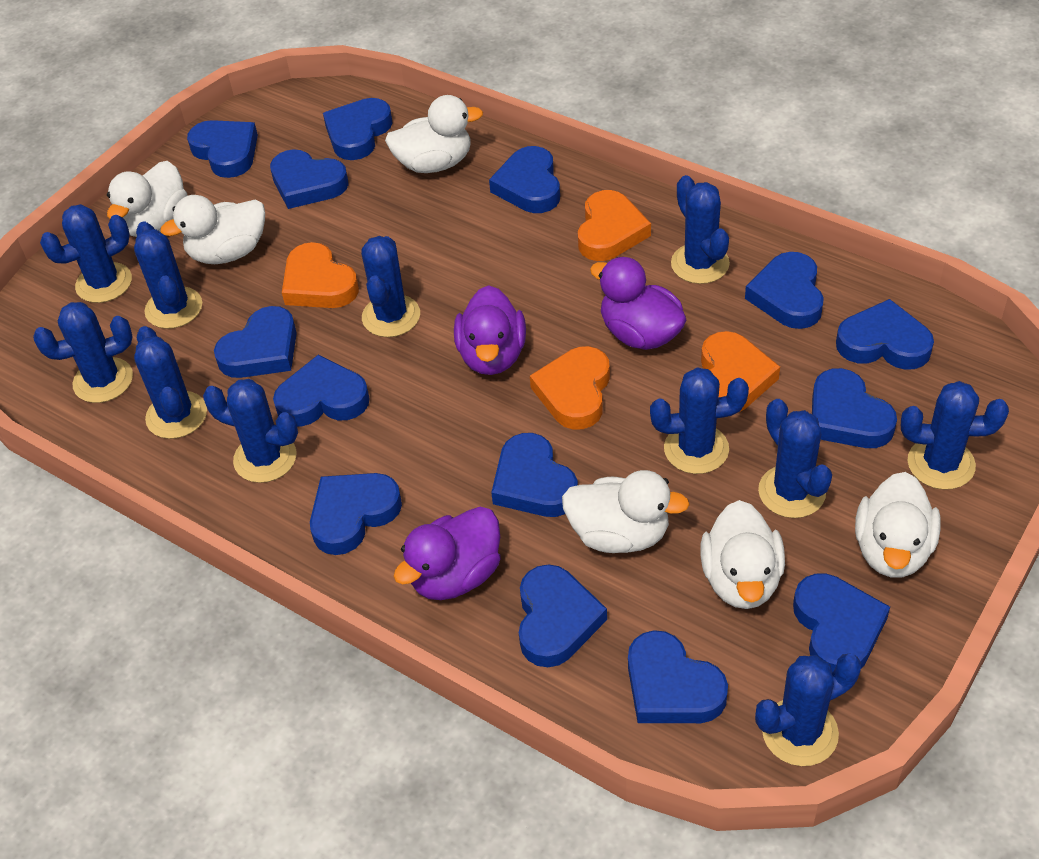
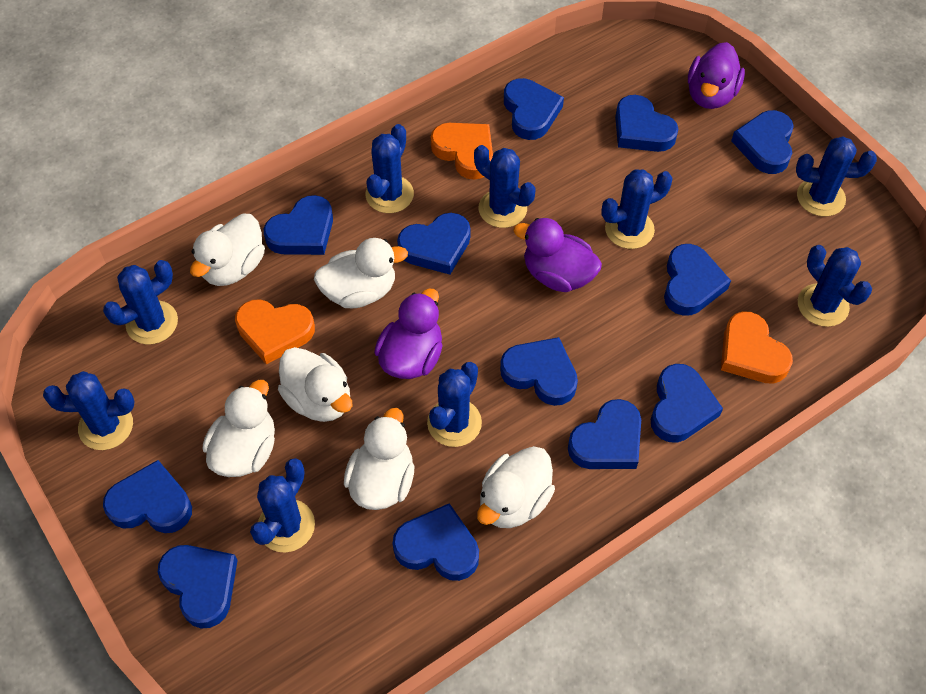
blue cactus: [33,302,133,403] [40,204,132,303] [134,221,202,329] [134,326,207,439] [203,379,298,483] [361,236,420,337] [650,367,749,474] [671,175,730,284] [755,654,861,766] [758,399,832,518] [901,381,1009,490] = 11 -> [43,371,134,450] [103,260,178,345] [250,458,315,553] [365,124,414,213] [427,362,482,447] [474,145,535,228] [601,169,673,249] [796,136,877,216] [798,245,872,327] = 9
blue heart: [187,120,258,178] [214,306,297,378] [270,149,349,209] [273,355,370,427] [310,473,402,555] [323,98,393,160] [489,146,560,213] [491,433,578,517] [519,565,607,667] [628,630,728,723] [745,252,824,329] [793,573,890,672] [812,368,897,448] [836,299,934,370] = 14 -> [103,460,192,533] [158,545,238,629] [264,195,333,255] [393,503,479,581] [397,213,470,275] [500,337,578,406] [504,78,564,140] [568,399,641,469] [615,95,678,152] [651,364,723,443] [664,244,731,316] [731,110,794,174] = 12
orange heart: [282,242,359,308] [530,346,610,430] [578,190,651,261] [701,331,780,413] = 4 -> [235,299,315,365] [431,123,493,180] [721,311,793,384] = 3

